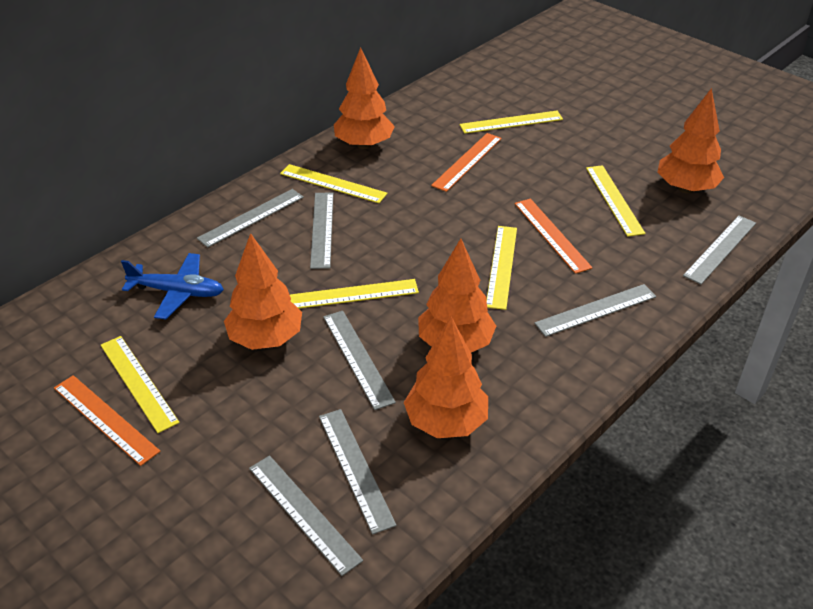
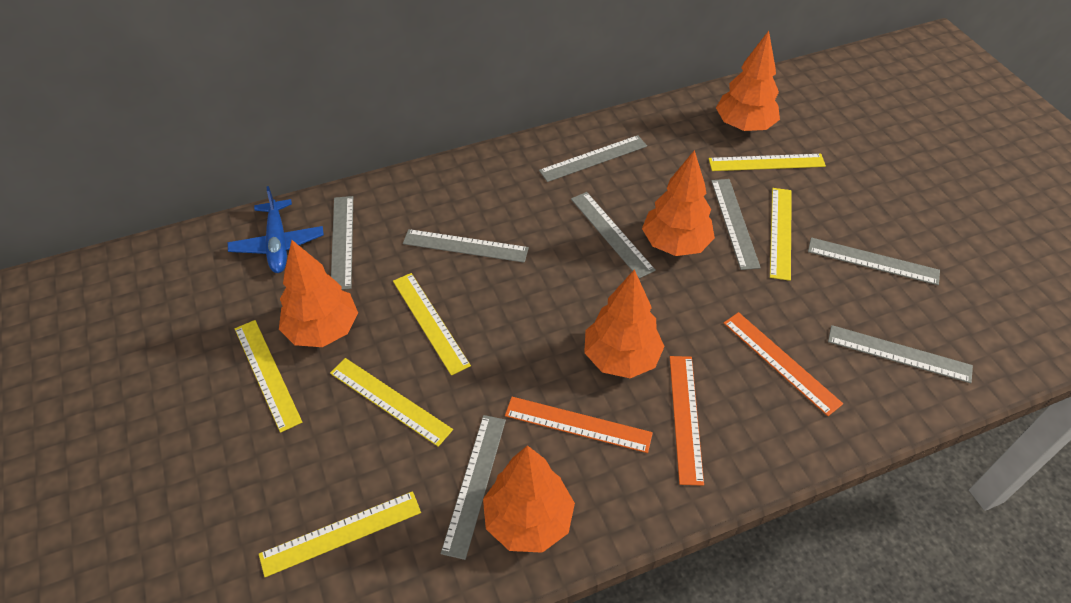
grey ruler: [197,189,304,248] [249,455,363,576] [310,192,333,269] [319,409,397,535] [323,311,396,410] [534,284,656,337] [683,216,756,284] = 7 -> [331,196,353,290] [403,229,529,263] [441,415,506,560] [539,135,647,182] [571,192,656,278] [711,179,761,270] [808,237,940,285] [828,325,973,383] = 8

